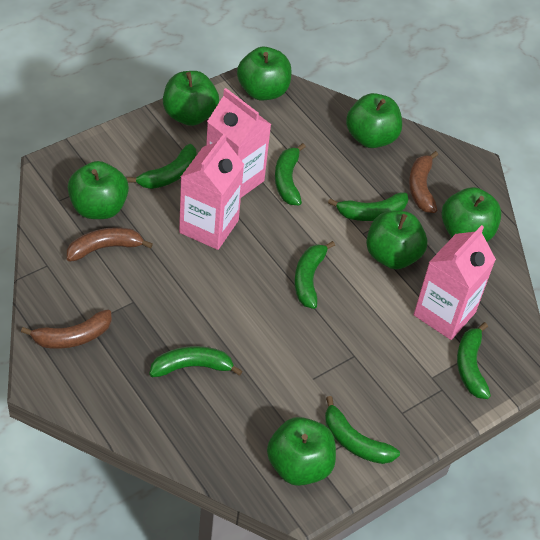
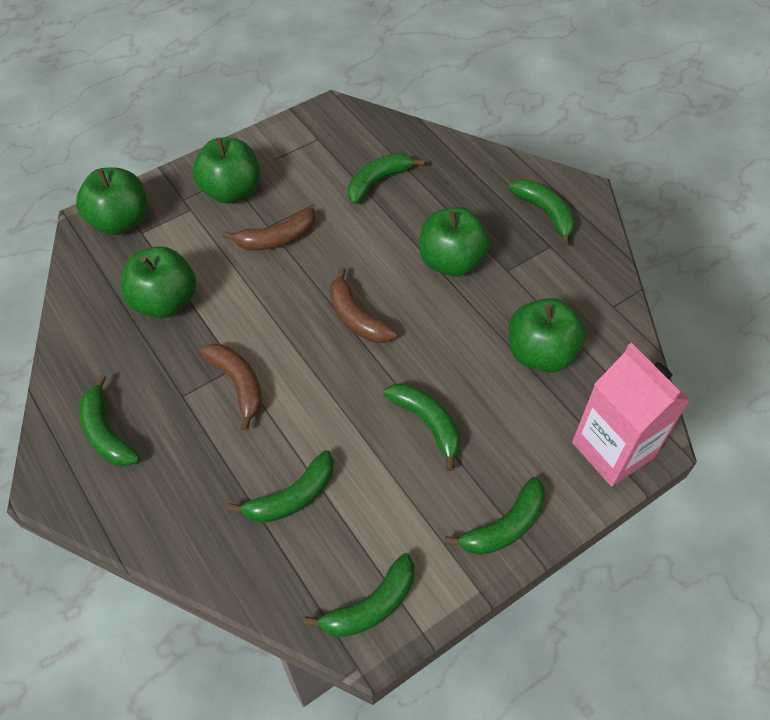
green apple: [68,161,129,219] [163,71,219,126] [237,47,292,100] [267,417,336,486] [346,93,402,148] [366,211,427,269] [442,187,501,242] = 7 -> [76,168,148,235] [121,246,196,318] [192,137,260,204] [419,207,490,277] [509,298,586,373] = 5
pink carton: [179,133,244,250] [206,88,272,198] [414,225,496,340] = 3 -> [572,343,690,487] = 1

